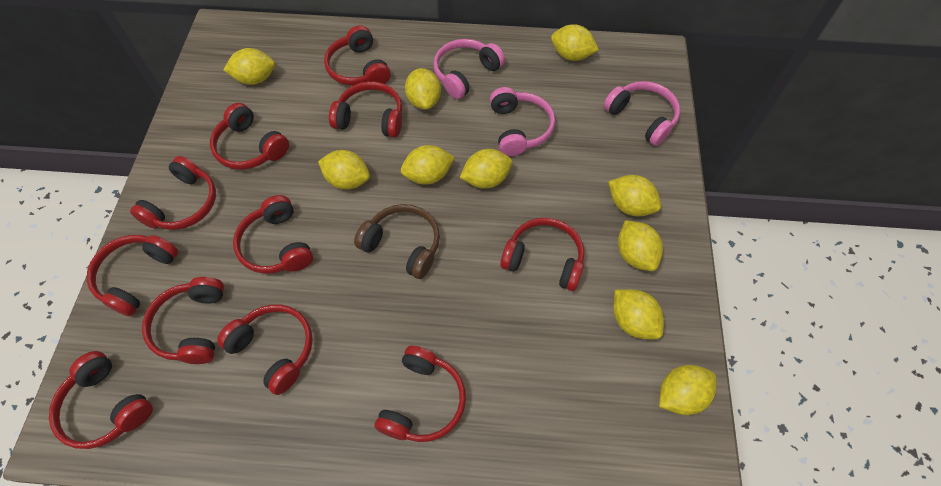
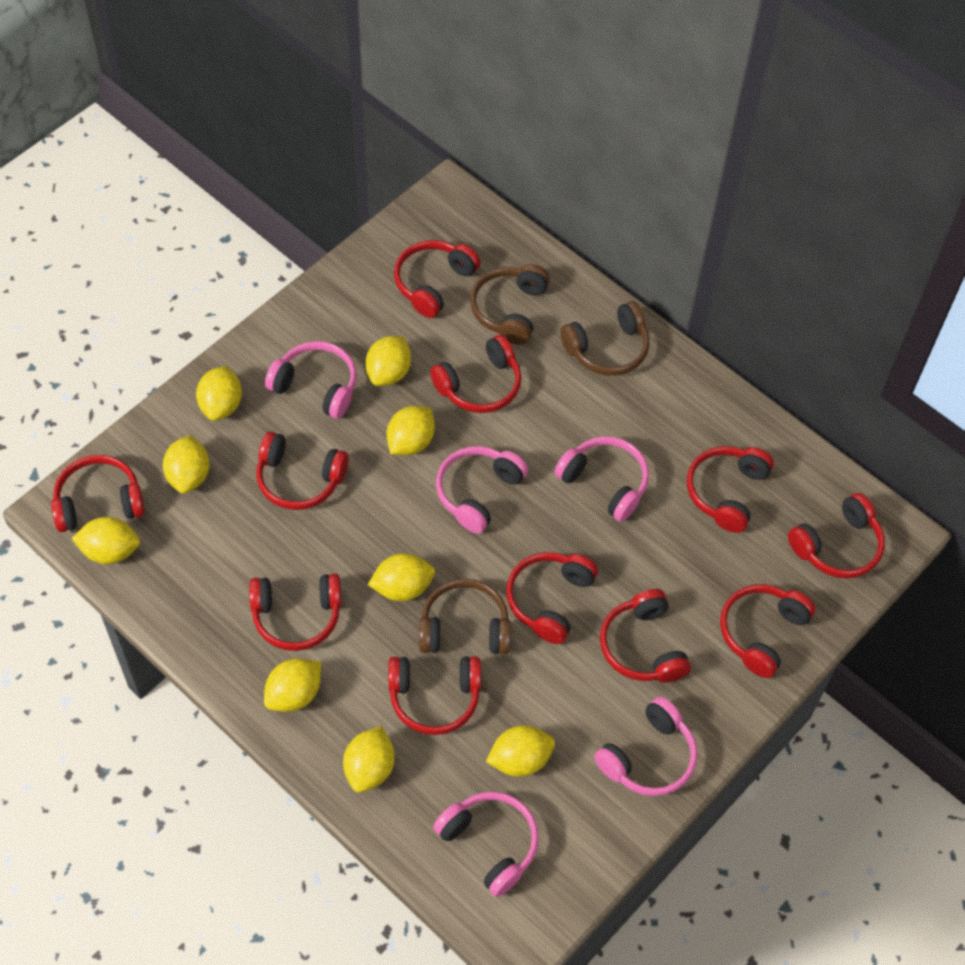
brown headphones: [354,204,440,279] = 1 -> [419,579,511,654] [470,264,550,345] [560,301,650,376] = 3
pink headphones: [433,39,505,99] [490,87,555,156] [603,81,680,146] = 3 -> [265,341,357,419] [433,791,539,897] [436,446,528,534] [554,436,649,522] [594,697,697,796] = 5
yellow lemon: [223,48,275,85] [318,150,370,190] [401,145,455,185] [405,68,441,110] [460,149,512,189] [551,24,599,61] [608,175,661,217] [613,289,664,339] [618,220,663,271] [659,365,717,415] = 10 -> [71,517,140,564] [163,435,210,493] [196,365,242,421] [264,659,321,712] [343,726,394,793] [365,336,411,386] [368,553,435,601] [387,406,435,455] [486,725,555,777] = 9

